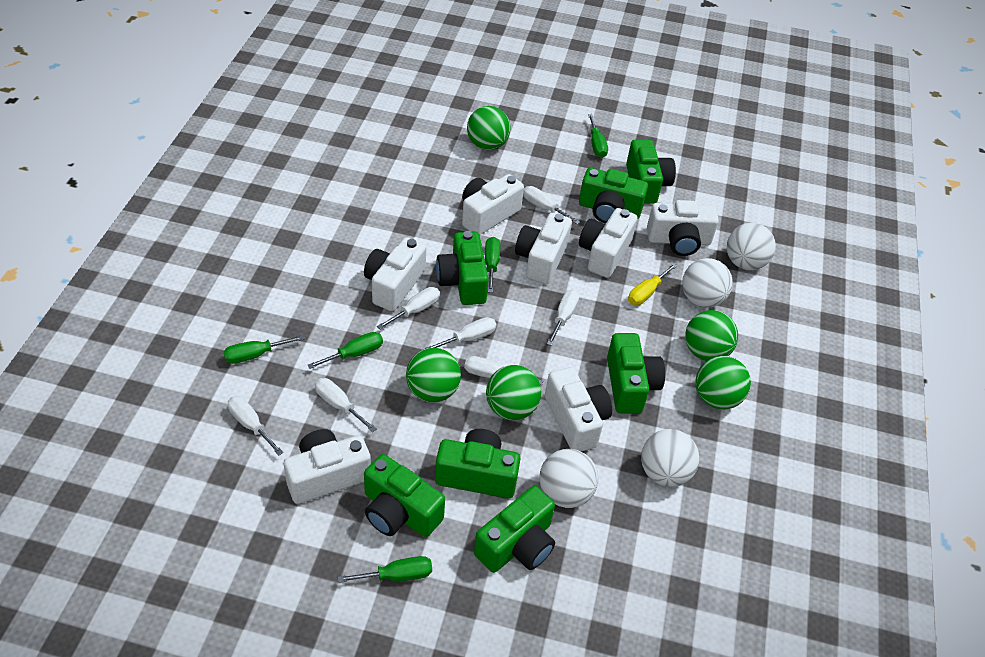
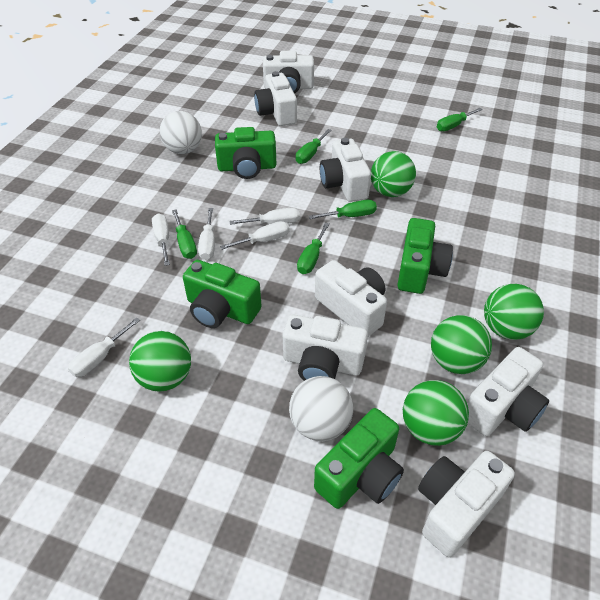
green camera: [364,454,445,537] [435,429,521,498] [436,231,489,305] [474,486,555,573] [579,168,648,223] [607,333,665,413] [626,140,676,204] = 7 -> [183,260,261,328] [215,127,276,179] [314,408,404,509] [397,218,453,294] = 4
white ball: [539,449,598,508] [641,429,700,487] [682,258,733,308] [727,223,776,270] = 4 -> [160,111,202,154] [289,376,353,441] = 2
white screwdriver: [228,396,284,456] [315,378,377,432] [377,287,440,330] [425,317,496,349] [464,356,543,385] [523,186,580,225] [547,290,579,346] = 7 -> [68,317,140,377] [152,214,170,266] [198,208,215,260] [220,221,290,250] [229,208,300,225] = 5
yellow screwdriver: [628,263,677,305] = 1 -> none = 0

